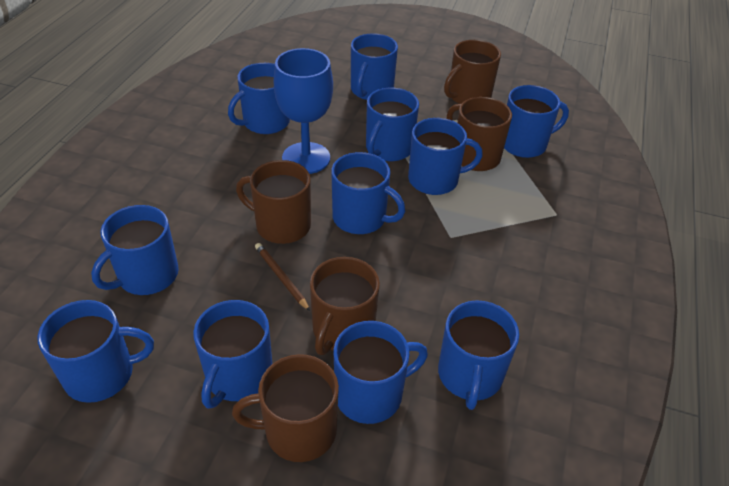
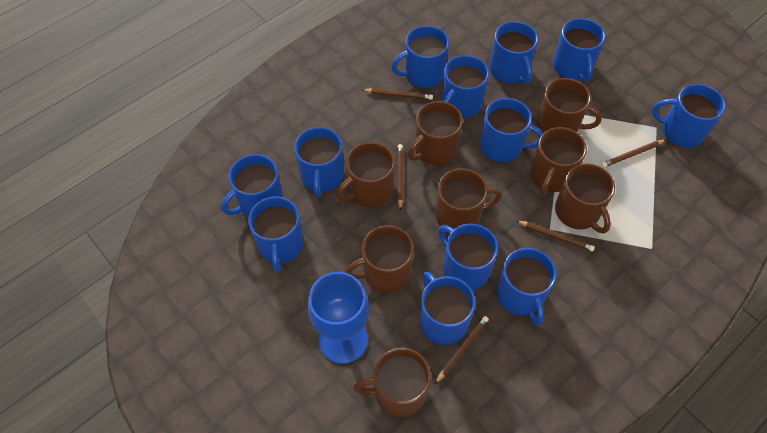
blue mug: [38,300,154,403] [91,205,179,295] [193,300,272,409] [228,63,290,134] [331,152,405,234] [333,321,428,424] [351,33,398,100] [366,88,419,161] [408,118,483,195] [438,300,519,410] [504,85,569,158] = 11 -> [221,154,283,217] [248,196,304,272] [294,127,344,198] [391,26,449,88] [420,272,475,345] [439,223,498,290] [442,55,489,118] [480,98,543,162] [489,21,538,84] [496,248,557,326] [553,18,605,82] [652,84,726,148] = 12
brown mug: [232,354,339,462] [236,160,311,244] [310,257,380,355] [444,40,501,104] [447,97,512,171] = 5 -> [336,142,395,208] [345,225,414,293] [353,348,431,417] [407,101,463,165] [435,168,501,229] [530,127,587,195] [536,78,602,133] [555,163,615,234] = 8
brown pencil: [255,243,310,311] = 1 -> [362,88,433,100] [398,144,403,211] [435,316,489,384] [516,220,595,251] [601,140,666,168] = 5

